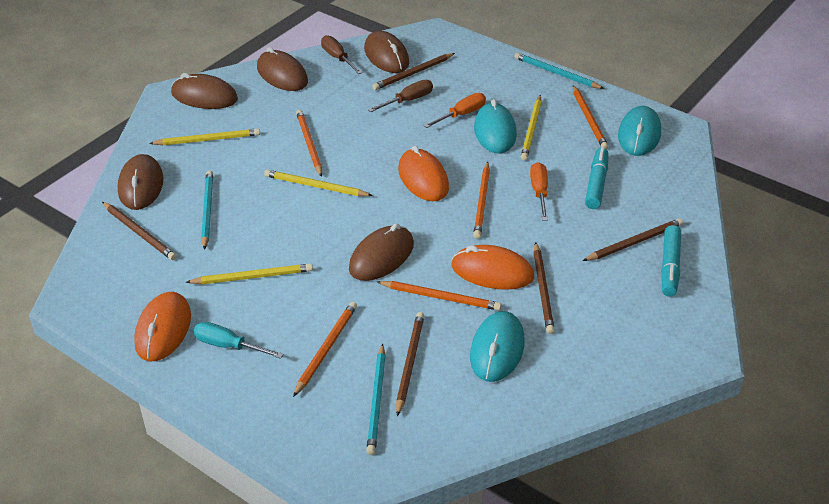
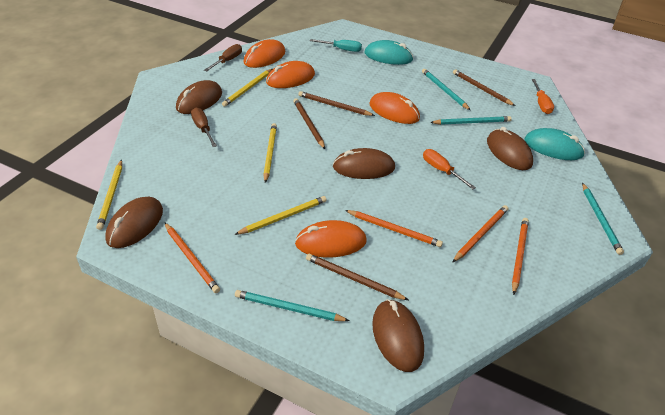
brown pencil: [102,202,177,260] [372,53,455,90] [396,312,424,416] [533,242,555,334] [583,218,683,261] = 5 -> [294,98,325,149] [298,91,375,116] [306,254,408,300] [453,69,515,106] = 4
orange mouse: [134,292,191,361] [398,146,449,201] [451,245,534,290] = 3 -> [244,39,285,68] [266,61,315,88] [295,220,367,258] [369,92,420,124] = 4
orange pencil: [293,302,357,397] [296,110,322,177] [377,281,501,310] [473,161,490,239] [573,85,608,149] = 5 -> [164,222,220,293] [345,210,443,247] [452,205,508,263] [512,218,529,295] = 4
turquoise marker: [585,148,609,209] [661,225,681,297] = 2 -> none = 0
turquoise mouse: [470,311,525,382] [474,99,517,154] [618,106,661,156] = 3 -> [365,40,413,65] [524,128,585,160] = 2
turquoise pencil: [201,170,213,250] [366,343,385,455] [514,53,604,89] = 3 -> [235,290,350,321] [422,69,470,110] [430,116,512,125] [582,183,624,255] = 4

